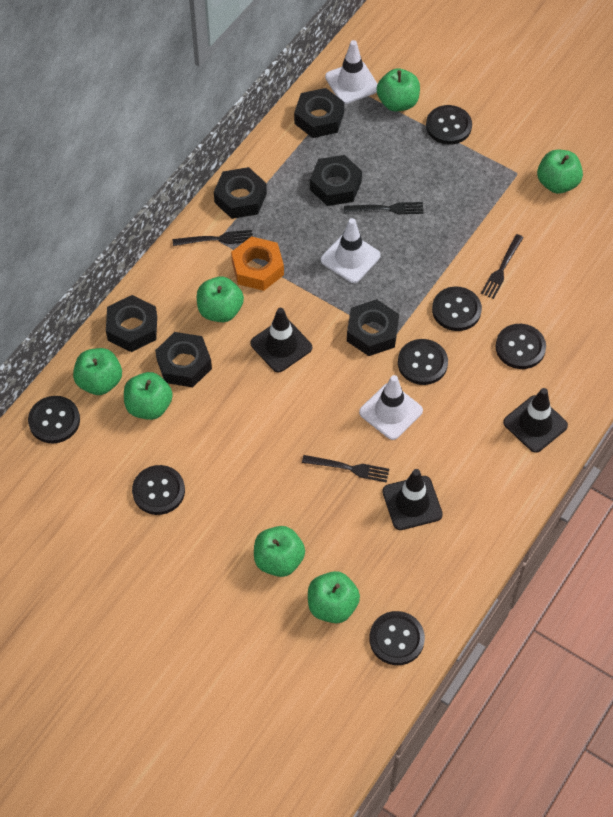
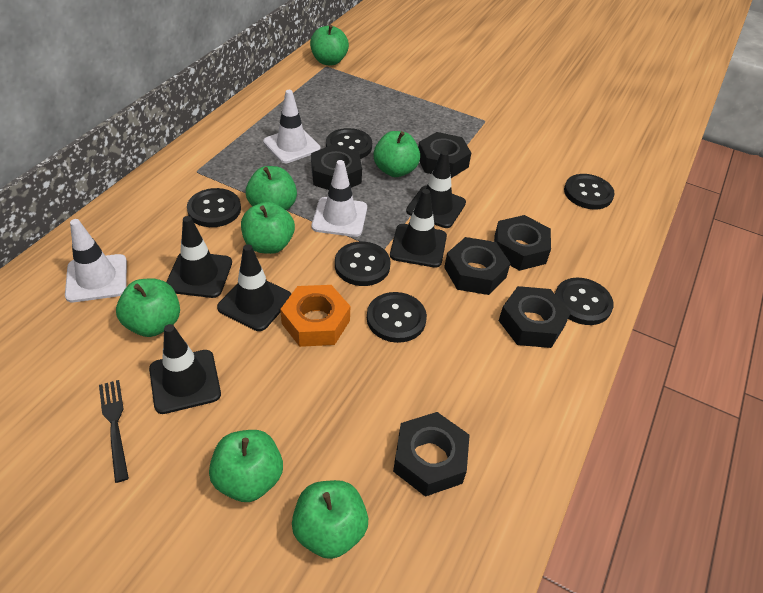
black button: [28,396,80,444] [132,465,185,515] [369,611,425,665] [398,339,448,385] [426,105,472,145] [432,286,482,331] [496,324,546,369] = 7 -> [187,188,241,227] [326,128,372,159] [335,242,391,286] [367,292,427,343] [555,278,613,325] [564,174,615,209] = 6
black fork: [173,230,253,246] [302,455,389,483] [344,202,424,214] [481,234,524,299] = 4 -> [99,380,129,483] = 1
black traffic cone: [250,308,312,372] [382,469,443,530] [503,388,568,453] = 3 -> [149,324,221,414] [166,216,232,298] [217,244,291,331] [390,189,447,268] [406,151,466,228] = 5

